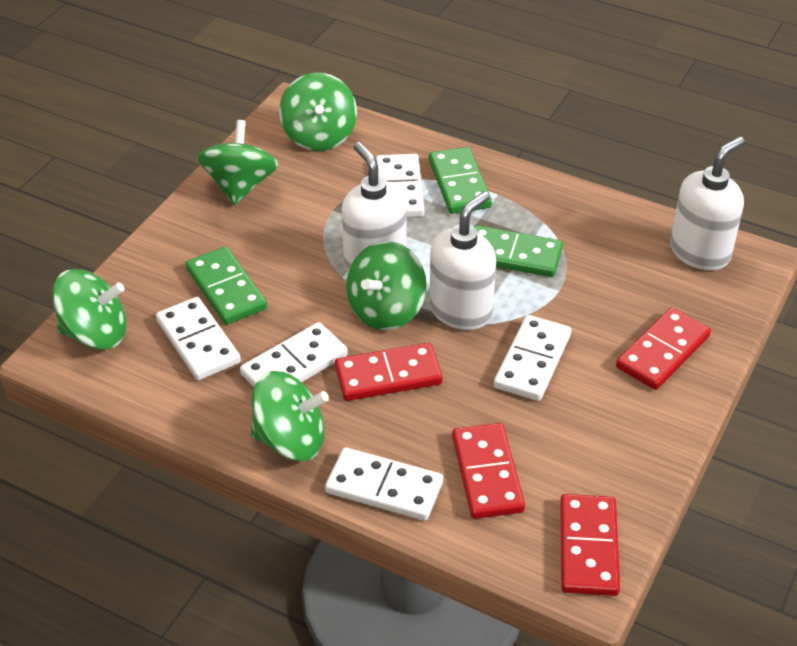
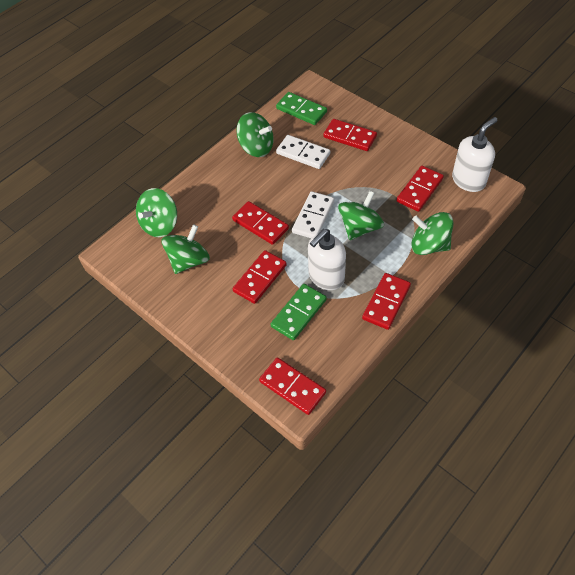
green domino: [186,247,267,325] [429,147,492,214] [474,225,563,277] = 3 -> [271,284,327,340] [276,92,327,125] = 2
red domino: [335,343,443,401] [452,423,525,519] [560,494,620,596] [616,308,711,390] = 4 -> [232,201,289,245] [232,250,287,304] [259,358,326,415] [323,119,377,151] [362,273,411,330] [396,166,444,212] = 6
white domino: [156,297,241,380] [240,322,348,387] [325,447,443,521] [376,154,424,217] [494,315,571,401] = 5 -> [276,135,330,169] [292,191,334,238] = 2
white soap dispenser: [342,142,406,271] [429,191,496,330] [670,137,745,270] = 3 -> [308,229,346,290] [452,117,498,192] = 2

